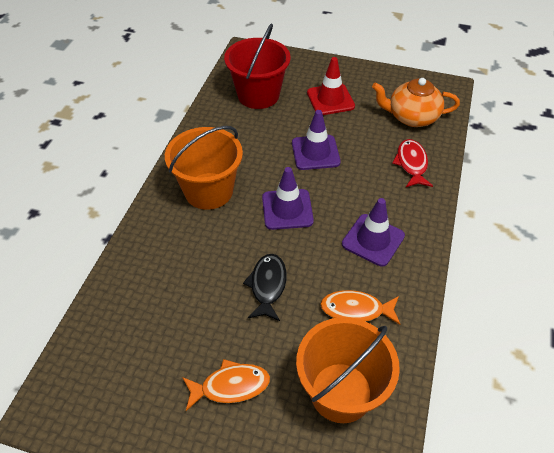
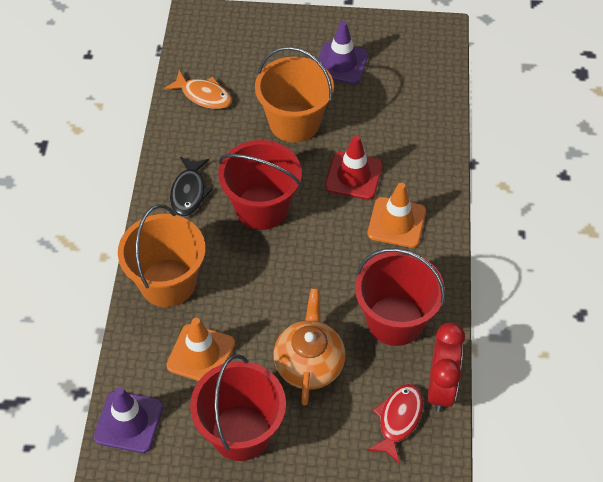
orange fish: [182,359,270,411] [320,290,400,325] = 2 -> [164,70,232,109] = 1
orange traffic cone: none = 0 -> [166,318,235,381] [367,183,426,248] = 2
purple traffic cone: [262,167,314,230] [292,110,341,170] [342,198,405,266] = 3 -> [94,387,163,453] [318,21,368,84] = 2
red bucket: [224,23,291,109] = 1 -> [190,354,286,461] [218,140,302,230] [355,248,445,346] = 3
red clock: none = 0 -> [428,322,465,412] = 1

